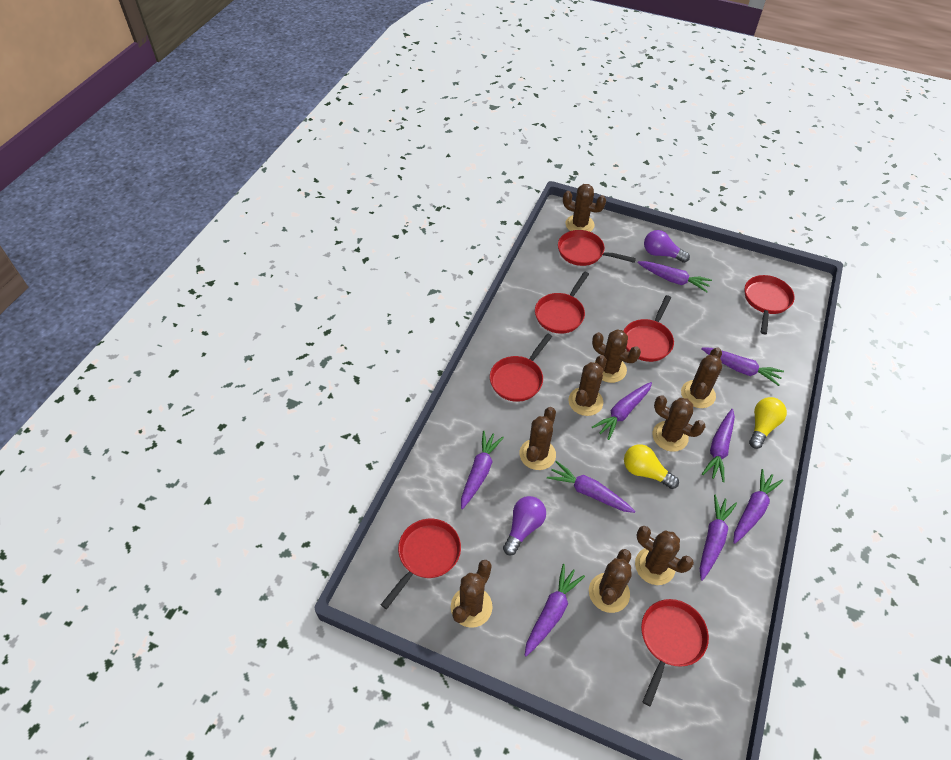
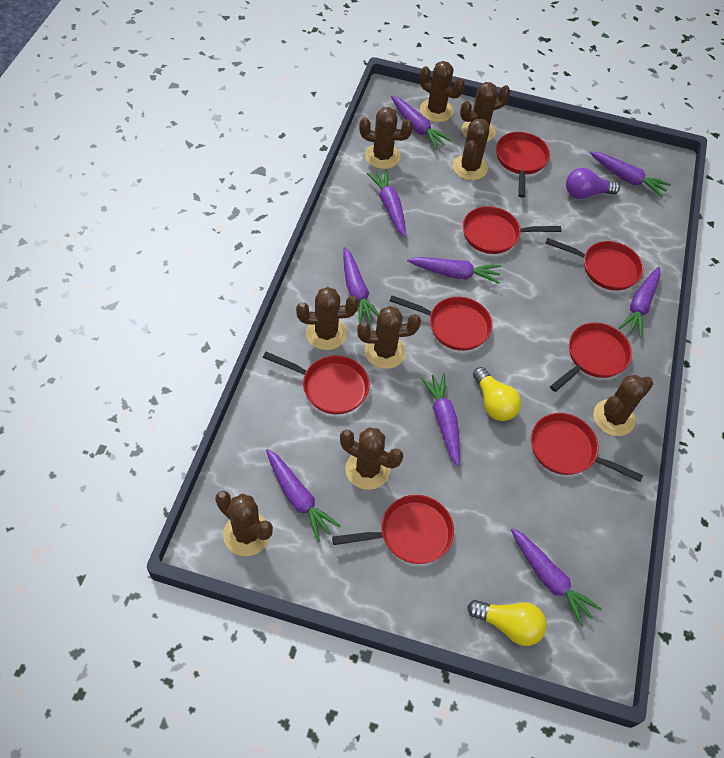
purple light bulb: [503,496,546,555] [644,230,690,263] = 2 -> [566,168,620,199] = 1
red pan: [381,519,461,609] [490,333,552,402] [535,271,589,334] [558,230,636,266] [624,295,674,362] [641,599,709,706] [745,275,794,334] = 7 -> [263,352,370,414] [332,495,454,564] [390,295,492,351] [463,206,561,254] [496,132,550,198] [531,413,643,482] [545,238,643,291] [550,322,632,392] = 8

